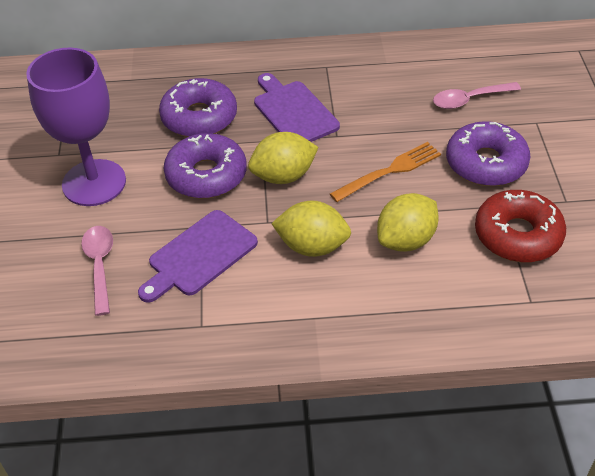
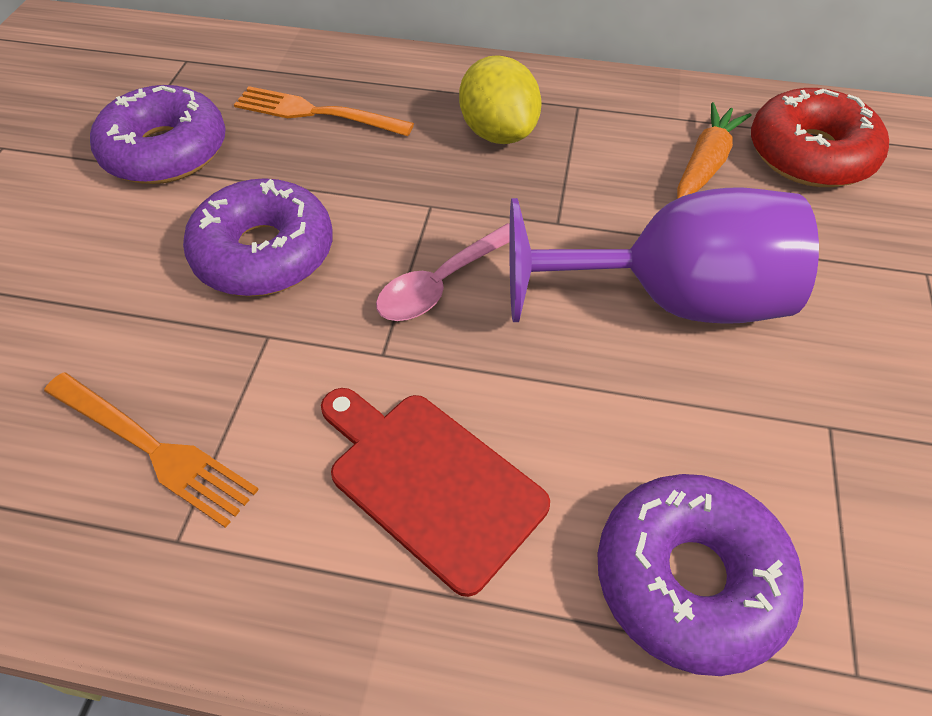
orange carrot: none = 0 -> [677,102,751,199] = 1
orange fork: [330,142,441,202] = 1 -> [44,372,259,528] [234,86,414,136] = 2
pink spoon: [81,226,113,316] [433,82,521,109] = 2 -> [376,223,510,321] = 1
purple cutting board: [138,210,258,303] [254,73,340,142] = 2 -> none = 0
red cutting board: none = 0 -> [321,388,550,597] = 1
yellow lemon: [248,132,319,184] [271,201,351,257] [377,193,439,252] = 3 -> [459,55,542,144] = 1

